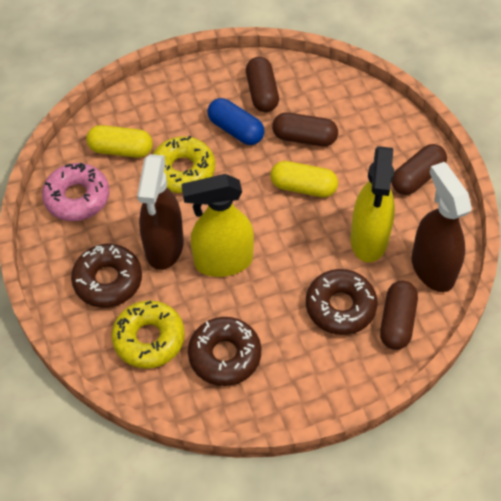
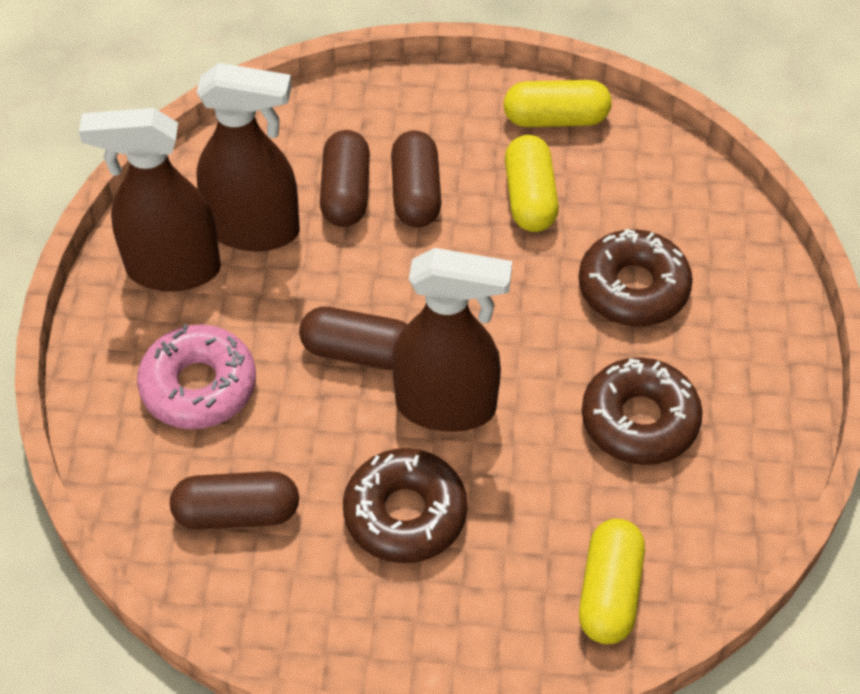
blue capsule: [207,98,265,145] = 1 -> none = 0
brown spray bottle: [137,154,184,270] [412,162,472,292] = 2 -> [79,108,221,291] [196,63,300,252] [392,248,512,432] = 3
yellow capsule: [86,125,153,158] [270,161,338,197] = 2 -> [503,80,612,127] [505,135,559,232] [579,519,645,644] = 3
yellow donut: [112,300,185,369] [153,136,215,193] = 2 -> none = 0
yellow spray bottle: [181,174,254,277] [351,146,395,262] = 2 -> none = 0

